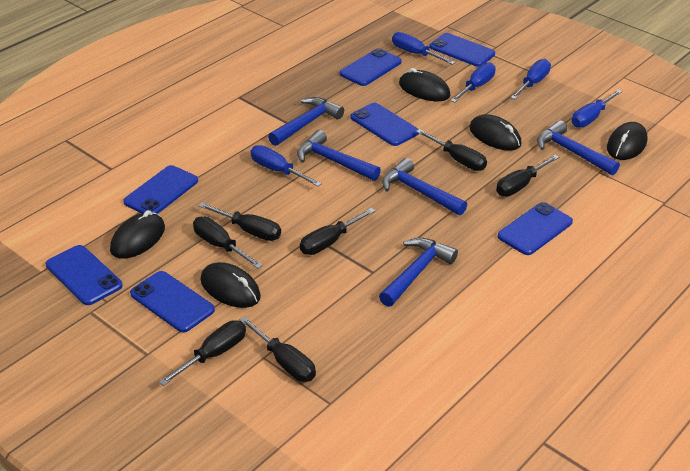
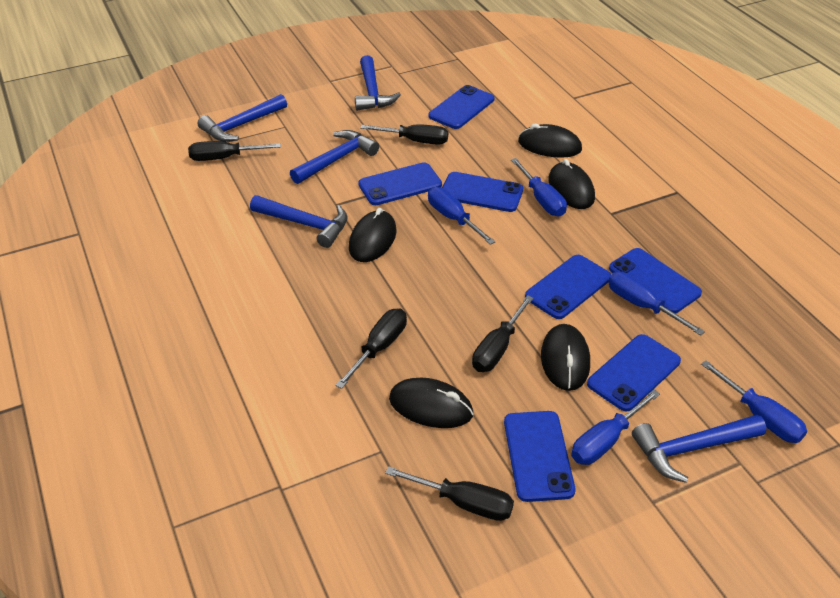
black screwdriver: [159,320,246,386] [193,217,263,268] [198,203,281,241] [240,317,316,382] [300,208,375,255] [416,129,487,171] [496,155,559,196] = 7 -> [188,141,281,161] [335,308,407,389] [360,124,448,145] [385,466,514,521] [472,295,534,372] = 5

